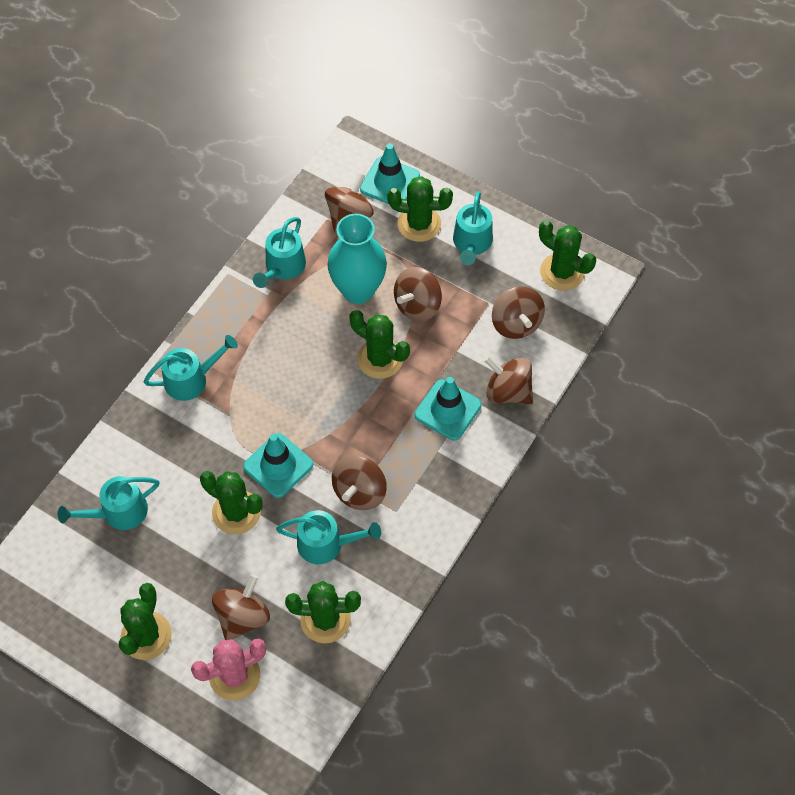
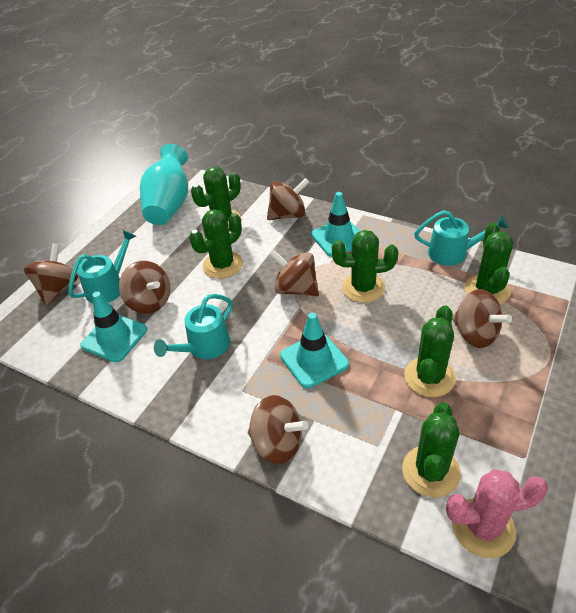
turquoise watering can: [58,476,160,530] [143,335,238,401] [253,217,306,288] [276,510,381,564] [453,191,493,265] = 5 -> [68,230,136,303] [154,294,233,359] [414,210,509,266] = 3

